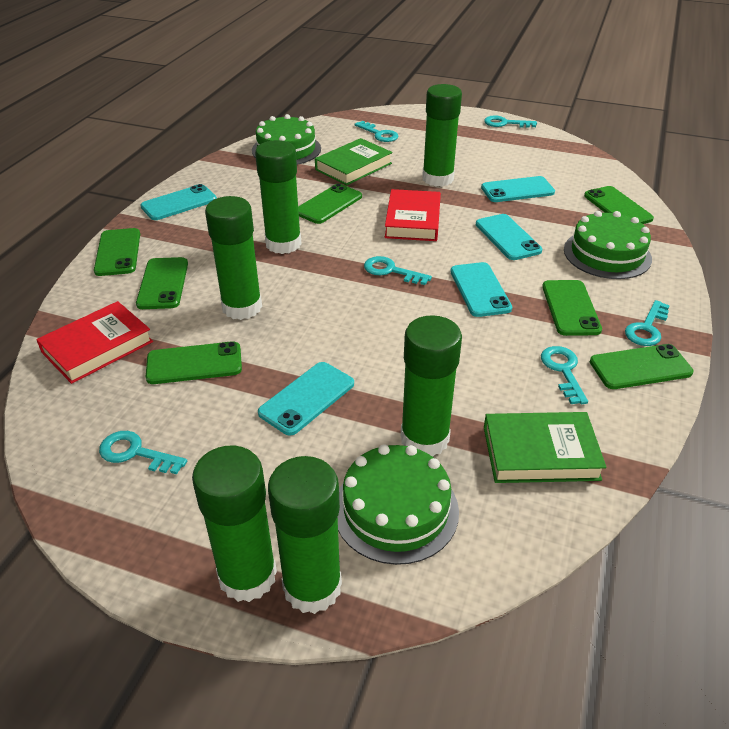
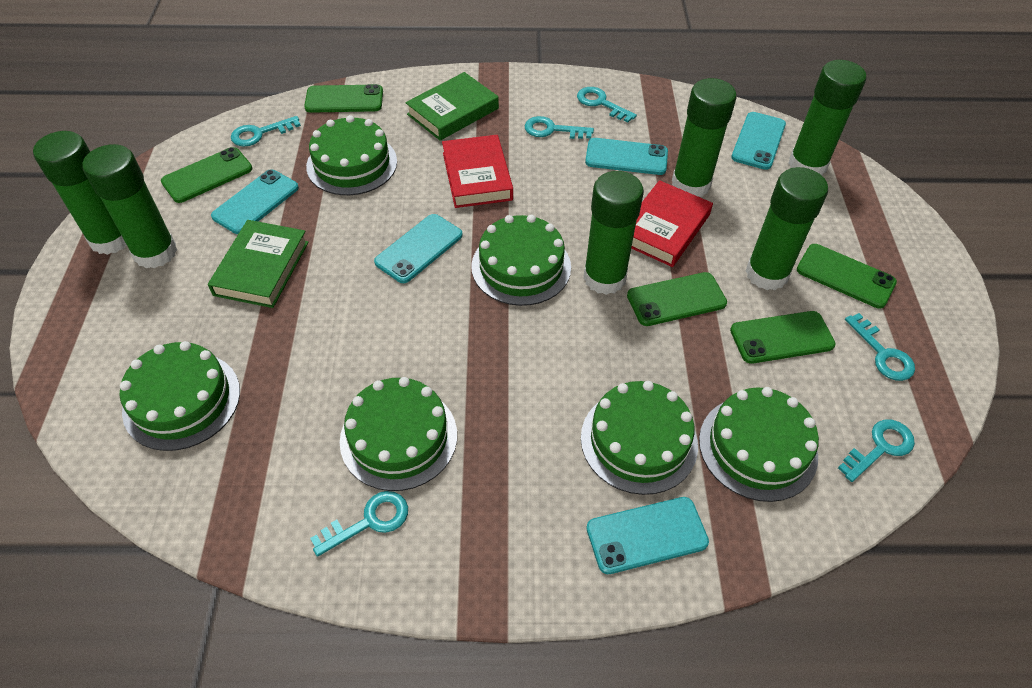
green cake: [252,114,321,165] [338,444,459,565] [564,211,652,279] = 3 -> [120,341,240,451] [306,115,397,195] [340,377,457,491] [471,215,571,306] [581,381,698,495] [699,387,819,502] = 6
green phone: [94,228,140,276] [136,257,188,309] [146,341,242,384] [298,183,362,224] [542,280,602,336] [584,186,654,224] [590,344,693,389] = 7 -> [161,147,252,203] [304,84,383,113] [627,272,727,326] [730,311,836,364] [797,244,897,309] = 5

